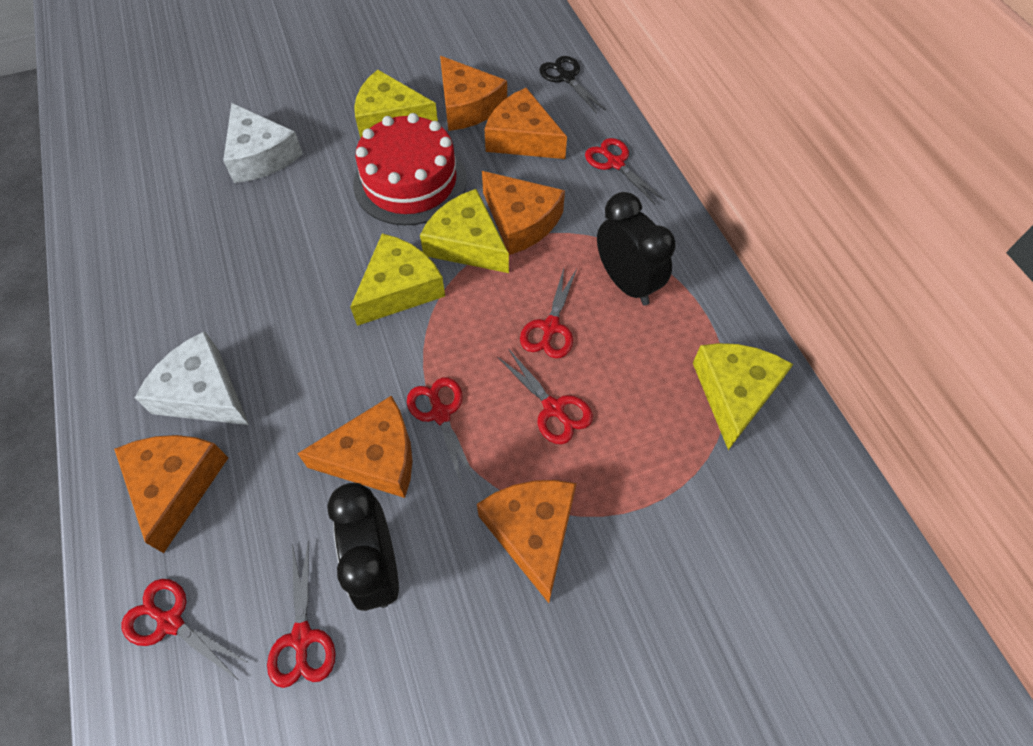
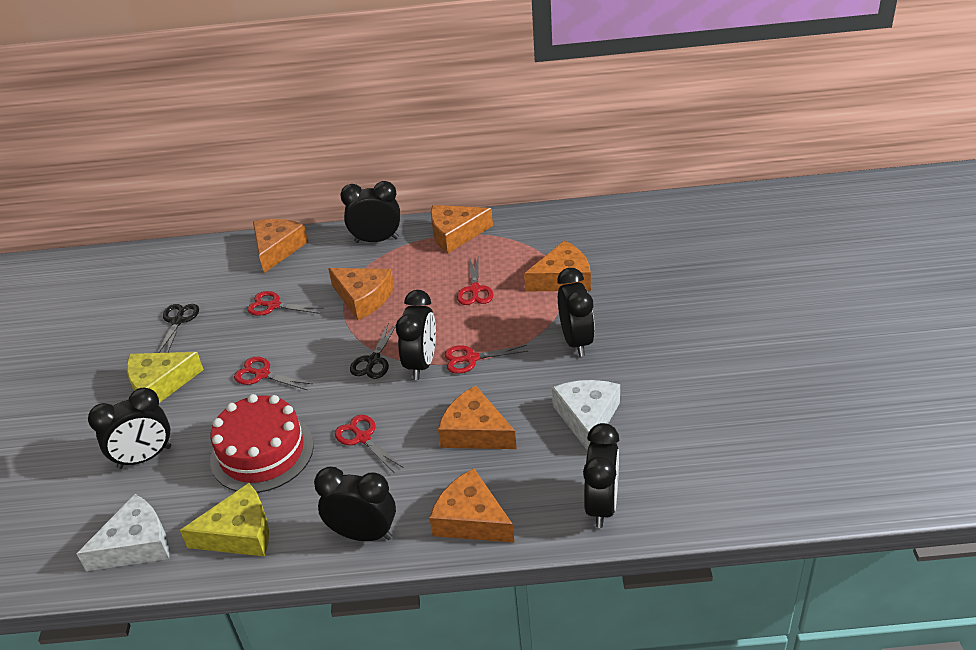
black clock: [327,483,399,611] [597,192,676,305] = 2 -> [88,388,171,469] [314,467,396,541] [340,181,400,243] [396,290,436,380] [557,268,595,357] [583,423,620,528] = 6
black scissors: [539,56,606,114] = 1 -> [158,304,199,353] [350,322,396,379] = 2
red scissors: [122,579,249,680] [267,541,336,688] [407,377,477,486] [498,348,593,444] [520,268,577,358] [585,138,664,205] = 6 -> [234,357,313,390] [247,291,323,316] [335,415,404,472] [444,345,528,374] [457,256,494,305] = 5
yellow cheese: [350,233,445,326] [354,70,438,138] [420,189,509,273] [693,343,793,450] = 4 -> [127,352,204,403] [180,483,269,557] = 2

